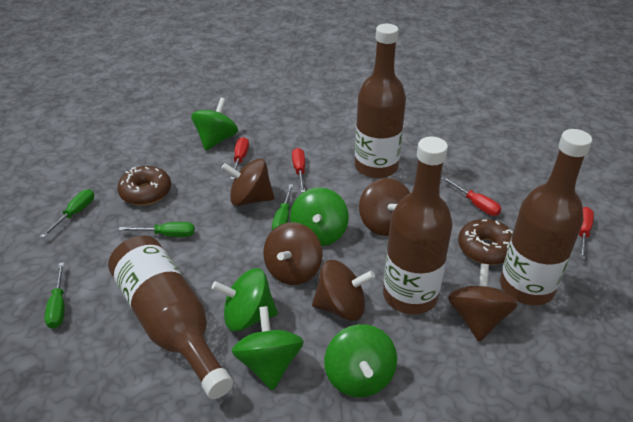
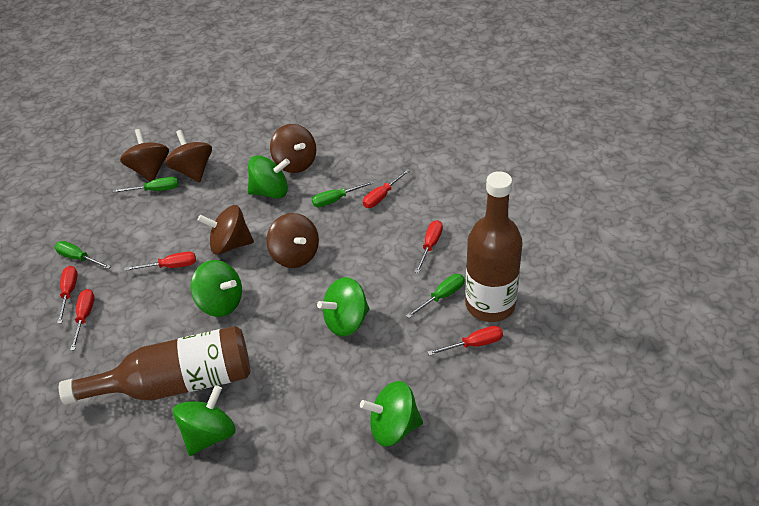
brown bottle: [108,236,233,399] [355,24,406,178] [383,136,453,315] [500,129,592,306] = 4 -> [59,326,251,404] [465,171,523,322] = 2
brown donut: [117,166,171,205] [458,219,513,265] = 2 -> none = 0
red screwdriver: [230,137,249,180] [292,148,305,193] [442,177,501,216] [579,207,594,260] = 4 -> [57,266,78,324] [70,289,95,351] [124,252,196,271] [363,169,410,208] [415,220,443,273] [427,326,503,356] = 6

